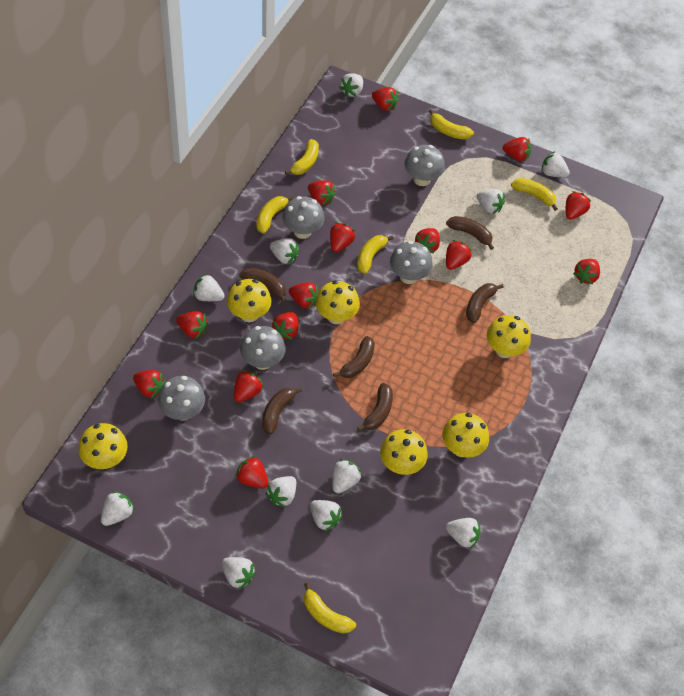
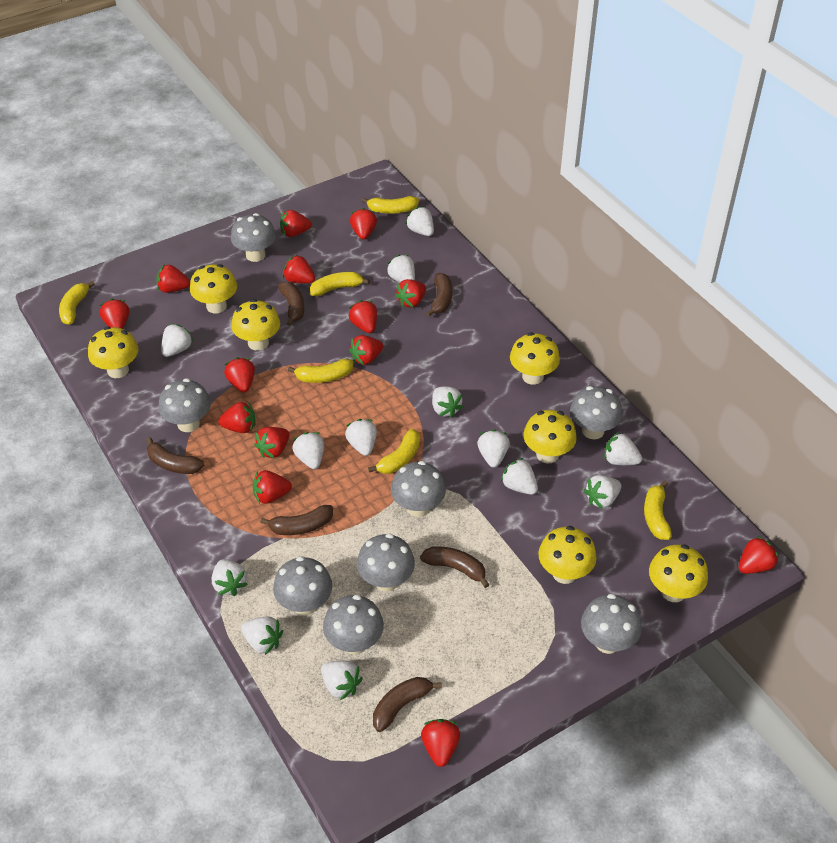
grey mushroom: [158,376,205,421] [240,326,285,370] [282,196,324,239] [390,241,433,284] [405,145,445,186] = 5 -> [158,378,211,432] [231,213,276,262] [273,556,332,615] [323,595,384,655] [357,533,415,592] [391,461,446,517] [570,386,622,439] [581,594,642,654] = 8
white strawberry: [101,491,135,526] [193,274,225,301] [222,557,256,590] [265,476,296,508] [270,238,300,264] [310,500,343,532] [332,459,362,493] [339,73,363,97] [446,518,481,548] [476,189,505,214] [541,151,570,177] = 11 -> [161,324,193,357] [212,559,248,596] [241,617,283,655] [292,432,324,469] [321,661,363,700] [345,419,377,456] [386,255,415,282] [406,207,434,236] [432,386,463,418] [477,430,510,467] [501,458,538,495] [584,475,621,509] [604,432,642,465] = 13
yellow mushroom: [78,423,128,469] [227,279,271,322] [316,281,360,324] [380,429,428,475] [442,413,489,458] [487,315,531,358] = 6 -> [88,327,138,378] [190,264,237,313] [231,299,280,351] [510,332,560,385] [523,410,577,464] [538,526,597,584] [649,544,708,602] = 7

